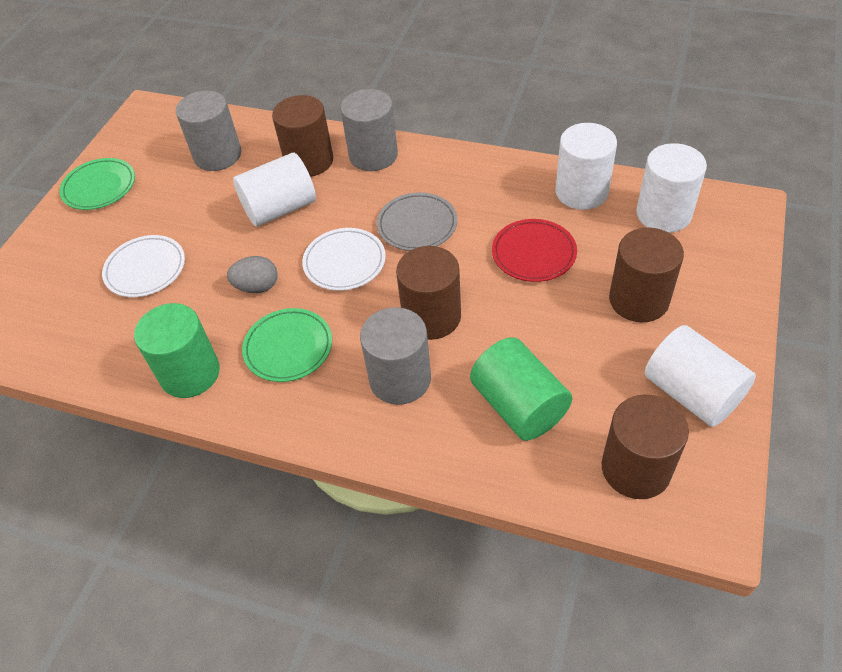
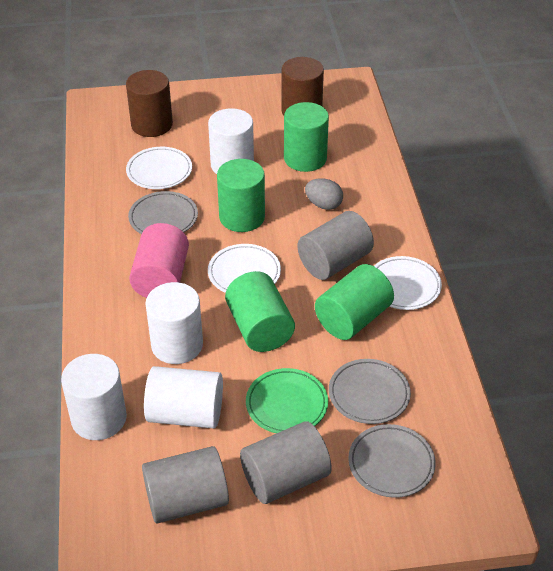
brown cylinder: [272,95,333,177] [396,246,461,340] [602,394,689,499] [609,228,684,322] = 4 -> [126,70,173,137] [281,57,324,115] = 2
green cylinder: [134,303,220,398] [470,337,572,441] = 2 -> [217,159,265,232] [225,271,295,352] [284,102,329,172] [315,264,394,340] = 4
green plate: [59,158,135,210] [242,308,332,382] = 2 -> [246,368,328,433] = 1
grey plate: [377,192,457,251] = 1 -> [128,191,198,234] [329,359,411,424] [348,424,435,498] = 3
pink cylinder: none = 0 -> [129,223,189,298] = 1
red plate: [492,219,577,282] = 1 -> none = 0
white plate: [102,235,185,297] [302,228,386,291] = 2 -> [126,147,192,189] [208,244,281,293] [374,256,442,310] = 3

